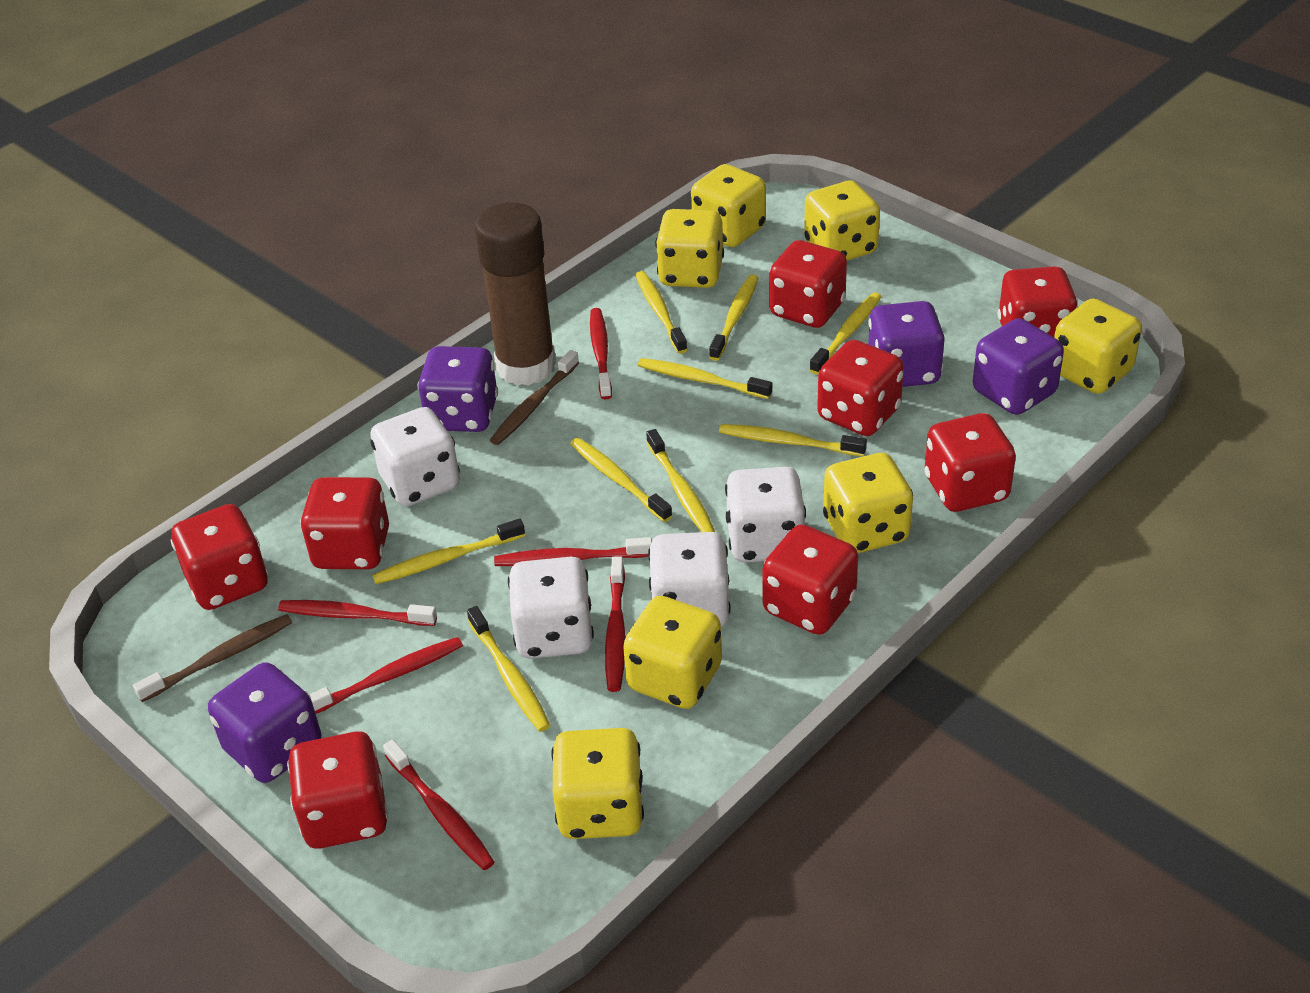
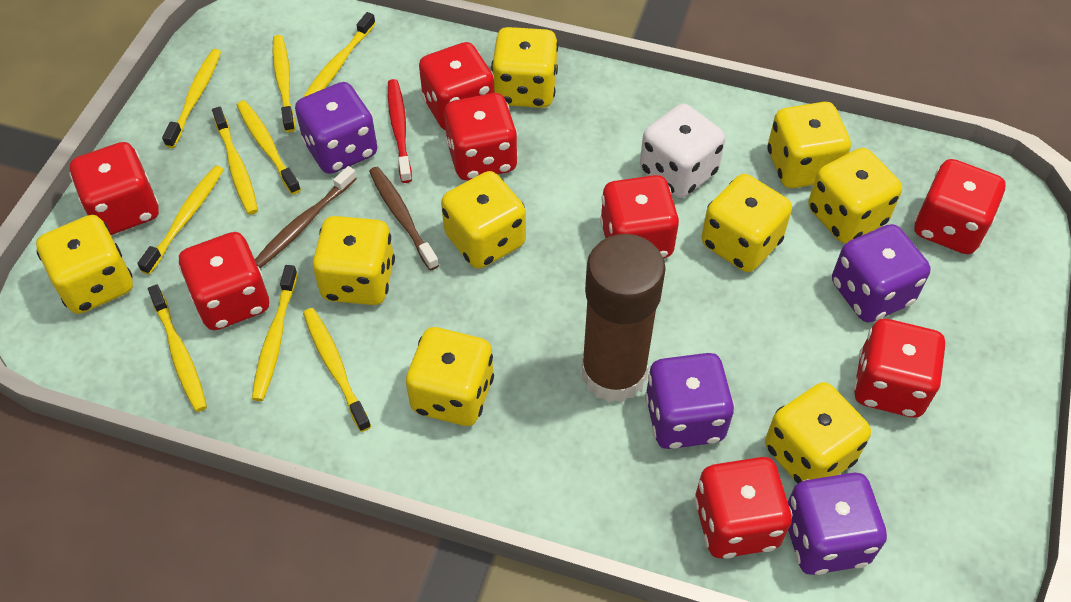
red toothbrush: [278,600,437,626] [309,637,463,714] [383,739,495,870] [494,537,652,566] [590,308,612,399] [605,556,625,692] = 6 -> [388,79,412,183] = 1
white dice: [370,407,460,506] [508,557,594,659] [648,532,731,627] [725,467,806,562] = 4 -> [640,104,725,198] = 1
yellow dice: [551,728,644,839] [623,596,722,709] [656,209,724,288] [691,164,766,247] [804,181,880,261] [823,453,913,553] [1054,298,1142,394] = 7 -> [36,215,133,314] [313,216,395,305] [406,327,494,426] [441,171,526,269] [491,27,558,108] [701,174,792,272] [765,382,871,484] [767,102,851,188] [808,148,902,243] = 9

